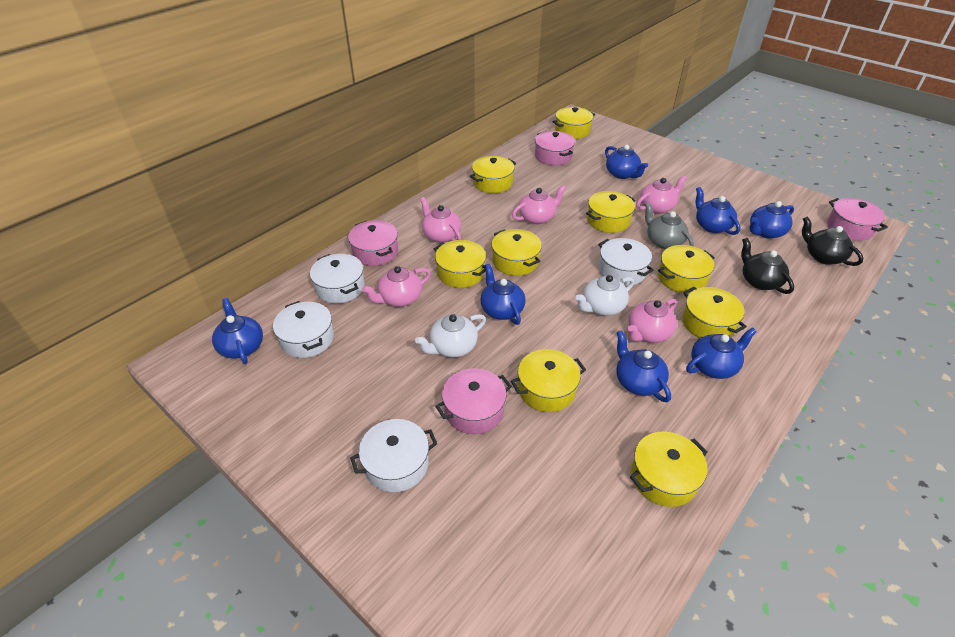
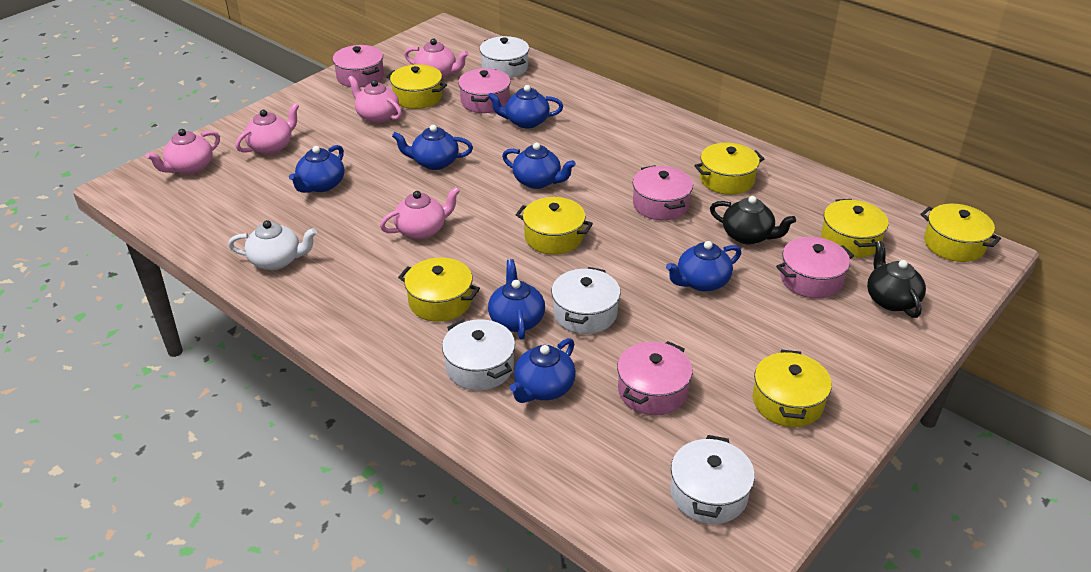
grey teapot: [644,202,694,249] = 1 -> none = 0
pink pot: [348,220,398,266] [435,368,512,434] [535,131,575,165] [827,198,888,241] = 4 -> [333,45,384,87] [458,68,511,113] [617,341,693,415] [633,165,693,220] [776,237,854,299] = 5
white teapot: [415,314,486,357] [575,275,634,316] = 2 -> [228,220,317,270] = 1
yellow pot: [434,240,486,288] [470,156,516,193] [491,229,542,276] [511,349,586,412] [552,107,595,139] [586,191,635,233] [630,432,708,507] [658,245,715,293] [682,287,747,338] = 9 -> [386,64,447,109] [398,257,480,322] [516,197,593,255] [694,142,764,195] [753,350,832,427] [821,199,889,258] [920,204,1001,262] = 7

